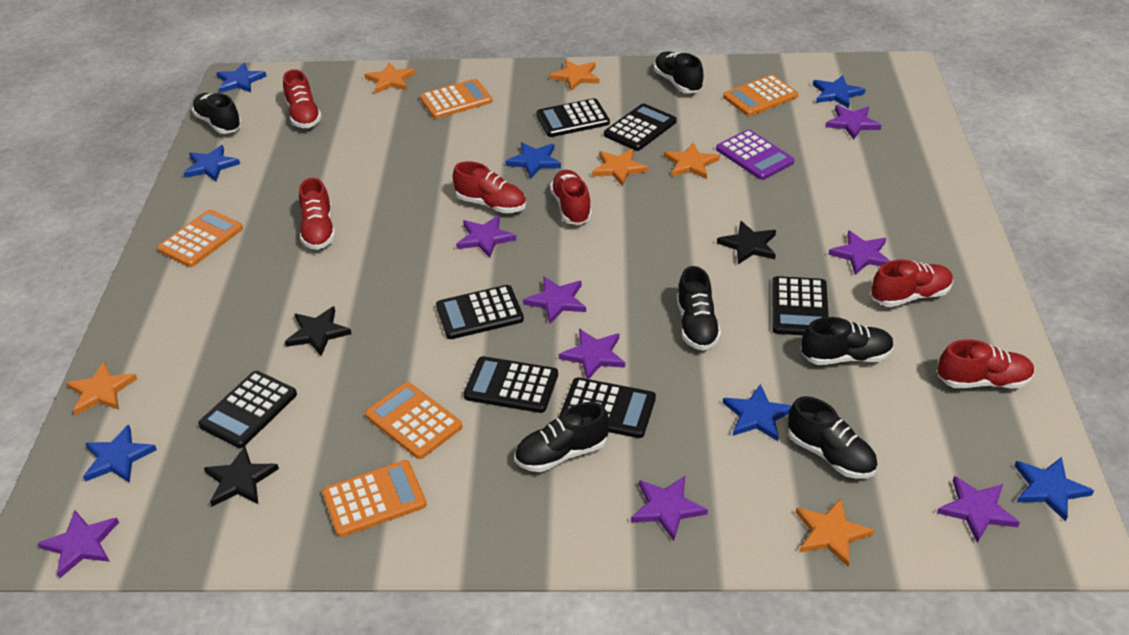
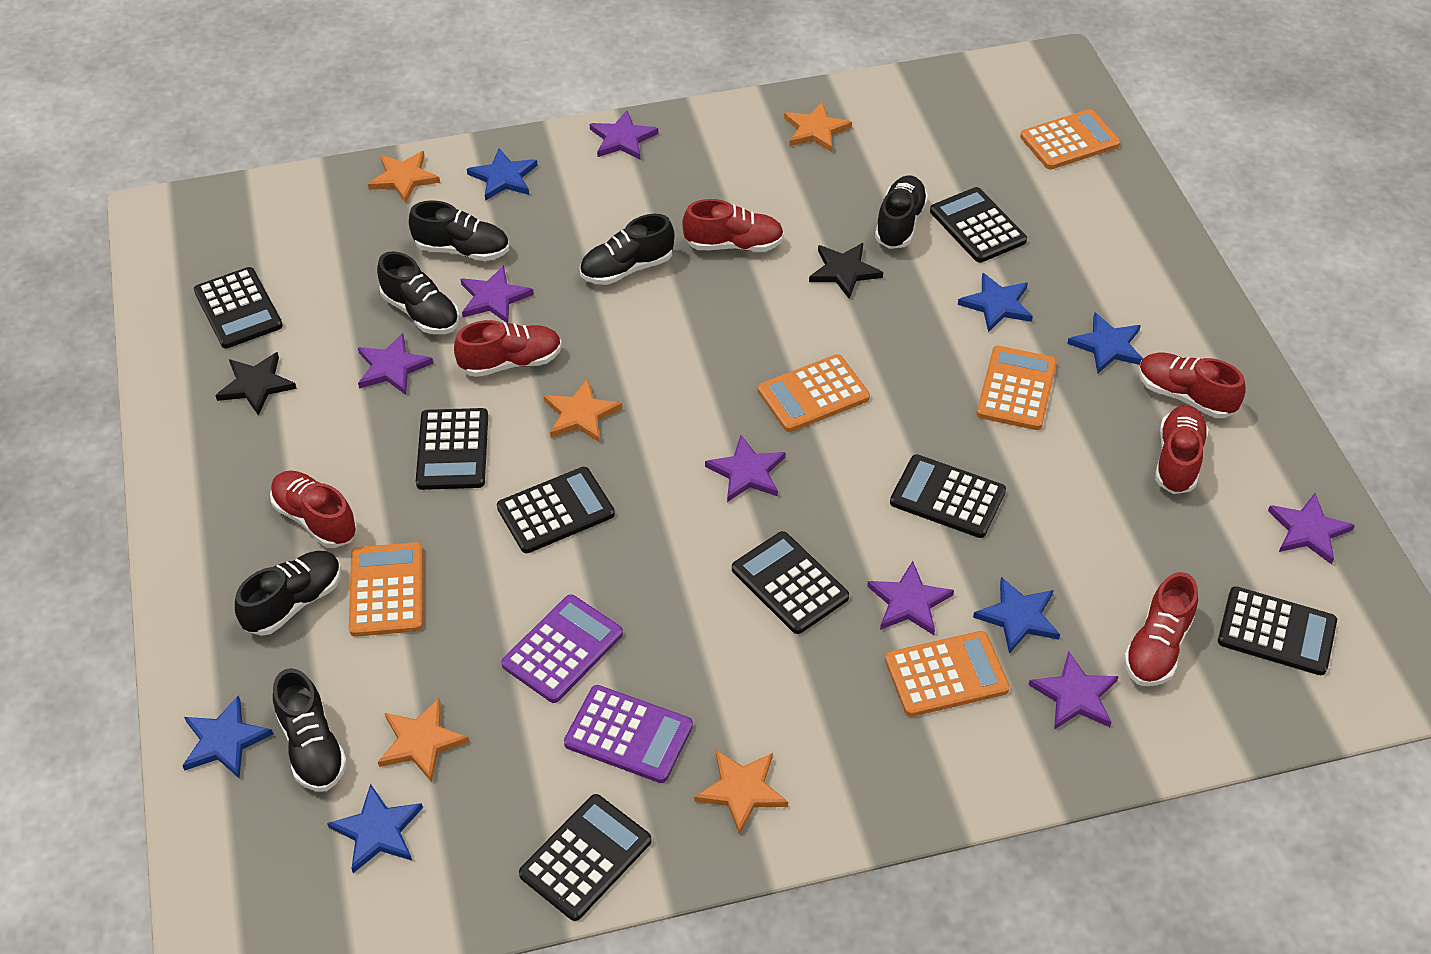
black calculator: [198,371,297,448] [436,285,524,339] [464,356,558,413] [536,98,610,137] [560,377,656,438] [604,103,677,151] [772,276,829,335] = 7 -> [194,267,283,348] [416,408,488,490] [497,467,615,553] [519,794,651,921] [732,531,849,634] [890,454,1006,538] [930,187,1027,263] [1218,586,1337,675] = 8
black star: [204,446,279,506] [285,306,352,356] [717,221,776,264] = 3 -> [215,352,297,416] [809,243,883,299] = 2
blue star: [83,424,157,483] [184,145,240,181] [216,63,267,93] [505,142,561,179] [723,384,792,441] [813,75,865,108] [1014,457,1094,522] = 7 -> [182,695,273,778] [327,783,423,873] [467,148,538,201] [958,273,1033,332] [973,577,1060,654] [1067,313,1143,373] = 6
orange star: [66,362,137,415] [365,63,415,93] [549,60,600,91] [592,149,648,186] [664,143,720,179] [796,498,874,567] = 6 -> [368,151,440,203] [378,698,469,782] [544,378,622,443] [694,750,788,835] [784,102,852,152] = 5
purple calculator: [716,130,795,180] = 1 -> [501,594,623,703] [564,685,693,783] = 2
purple star: [38,510,119,578] [456,215,516,258] [523,276,586,324] [559,329,625,379] [631,476,708,541] [825,105,882,139] [828,230,890,275] [937,476,1020,543] = 8 -> [358,333,433,395] [461,265,534,323] [590,110,658,160] [705,435,785,502] [867,561,954,635] [1028,651,1119,730] [1268,493,1355,564] = 7

